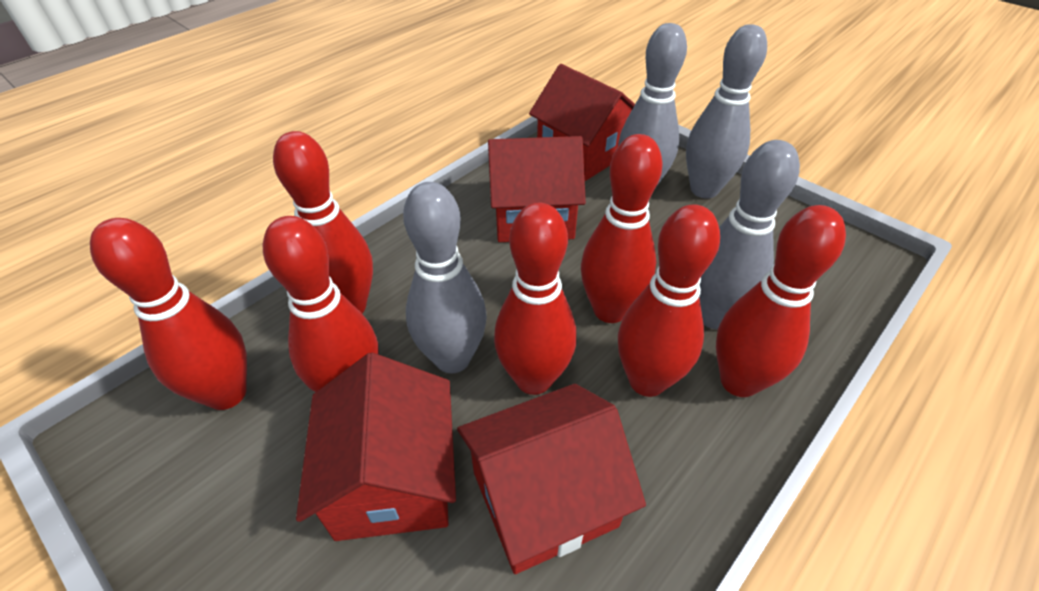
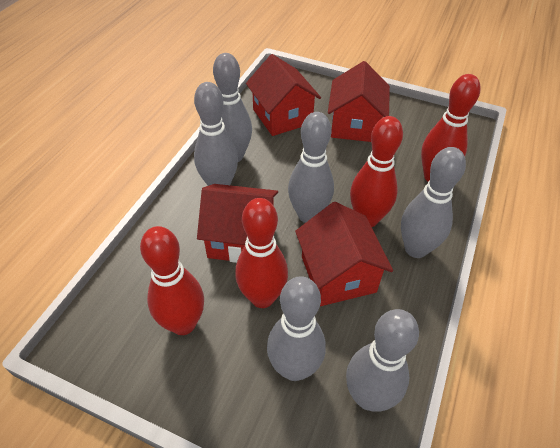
grey bowling pin: [403,182,487,373] [618,23,687,187] [686,24,767,199] [699,140,800,329] = 4 -> [194,82,238,186] [213,53,252,162] [267,276,326,381] [288,112,334,223] [346,309,419,412] [401,147,466,258] = 6
red bowling pin: [90,218,247,410] [263,216,379,392] [273,131,373,313] [494,202,576,395] [581,134,663,323] [618,204,720,397] [716,205,846,397] = 7 -> [140,226,204,335] [235,198,288,308] [350,116,403,227] [421,74,480,182] = 4

